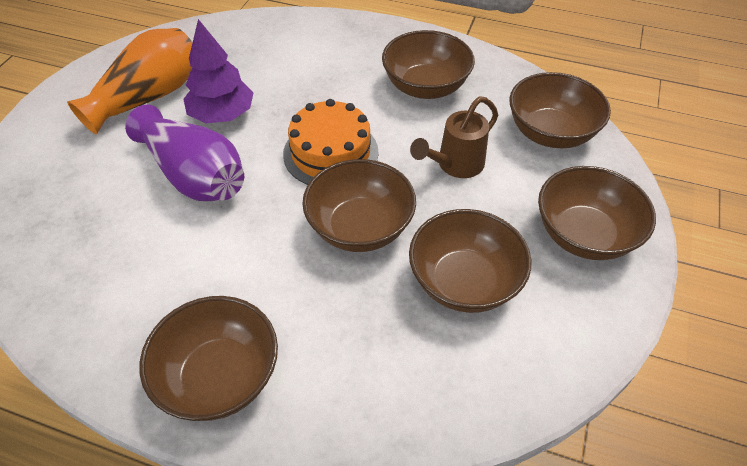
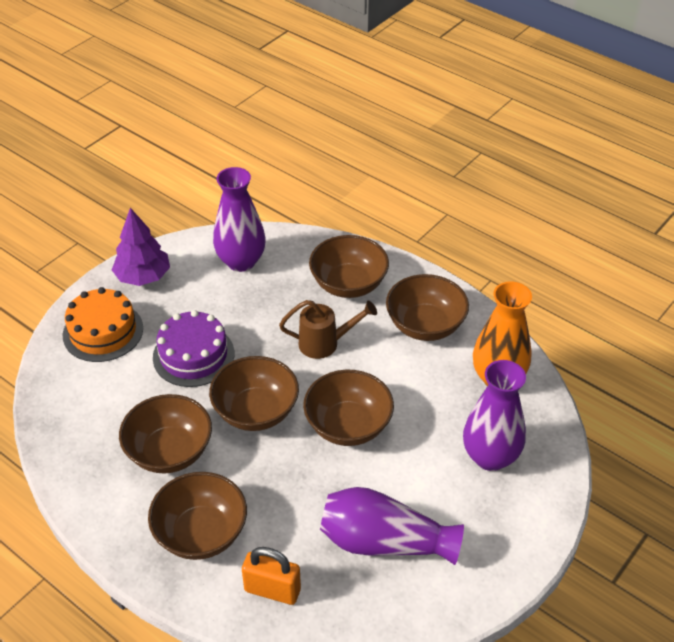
orange padlock: none = 0 -> [242,547,301,605] = 1
purple cake: none = 0 -> [153,310,234,387] = 1
purple vase: [125,104,244,201] = 1 -> [213,167,266,272] [320,487,464,565] [463,360,526,471] = 3

